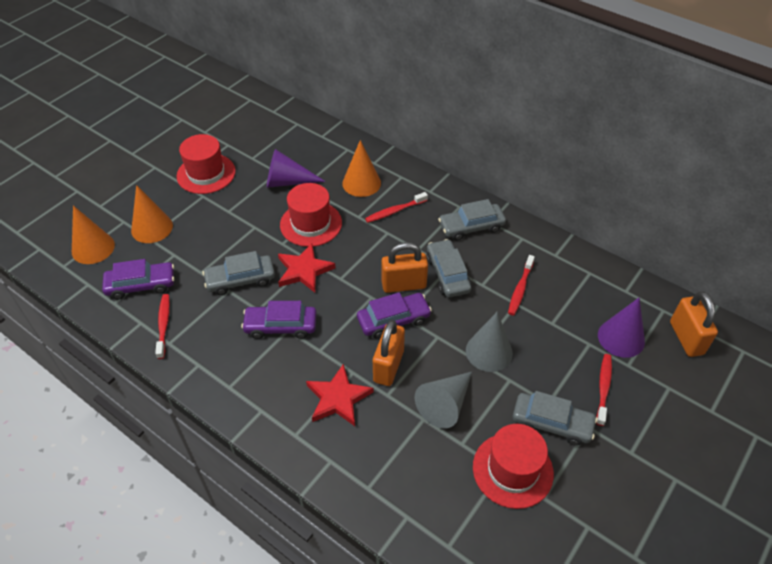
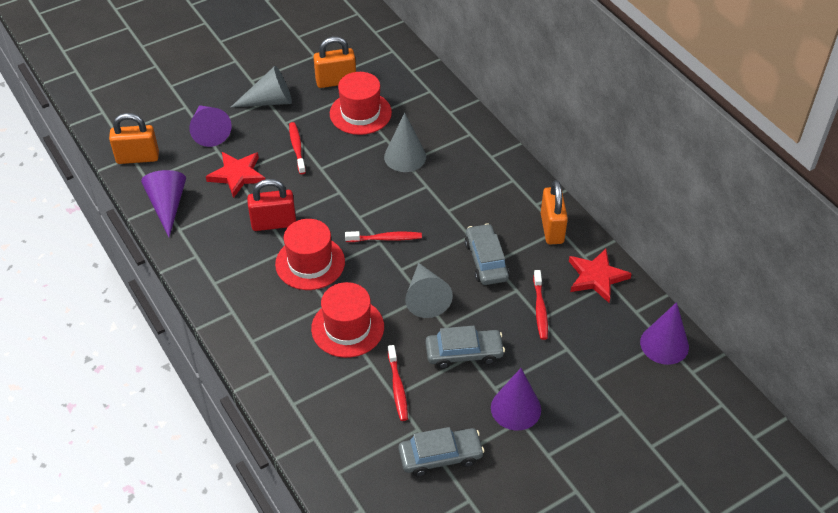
grey car: [202,251,275,295] [426,239,471,297] [438,199,506,241] [513,391,598,446] = 4 -> [399,427,485,476] [425,326,505,369] [465,223,509,285] = 3
grey cone: [415,372,472,429] [466,312,513,372] = 2 -> [231,66,292,107] [384,112,426,172] [405,263,453,318] = 3
orange cone: [72,206,115,264] [131,185,173,243] [342,140,381,197] = 3 -> none = 0
purple car: [102,259,174,300] [241,301,317,339] [357,292,432,338] = 3 -> none = 0
purple cone: [267,149,326,188] [598,298,645,358] = 2 -> [141,170,186,237] [190,105,232,147] [491,368,541,431] [640,302,689,365] = 4
red padlock: none = 0 -> [247,179,296,231] = 1

